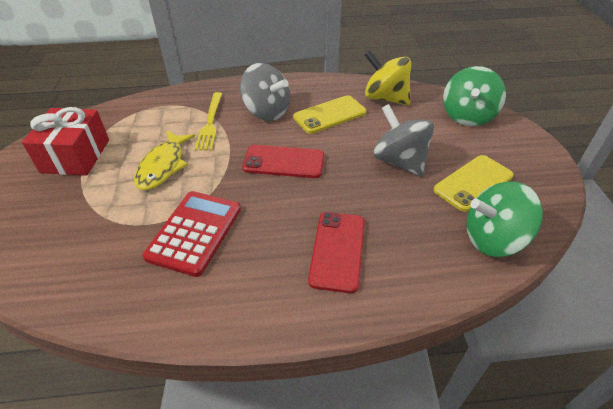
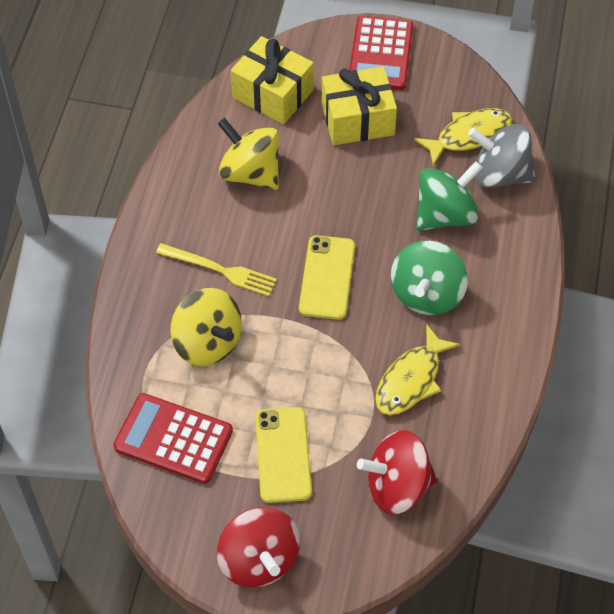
grey spinning top: [240,63,290,121] [373,104,434,177] = 2 -> [468,124,536,188] = 1
red calculator: [142,191,241,277] = 1 -> [113,393,233,484] [349,15,413,90] = 2
red gift: [22,107,109,176] = 1 -> none = 0
red phone: [242,145,324,178] [308,212,365,293] = 2 -> none = 0
red spinning top: none = 0 -> [217,507,300,588] [357,430,438,515] = 2
yellow fish: [134,131,195,190] = 1 -> [375,324,460,415] [414,108,512,166] = 2
yellow gift: none = 0 -> [231,36,314,124] [322,67,397,145] = 2
yellow spinning top: [365,50,411,105] = 1 -> [170,288,242,366] [218,118,279,190] = 2

